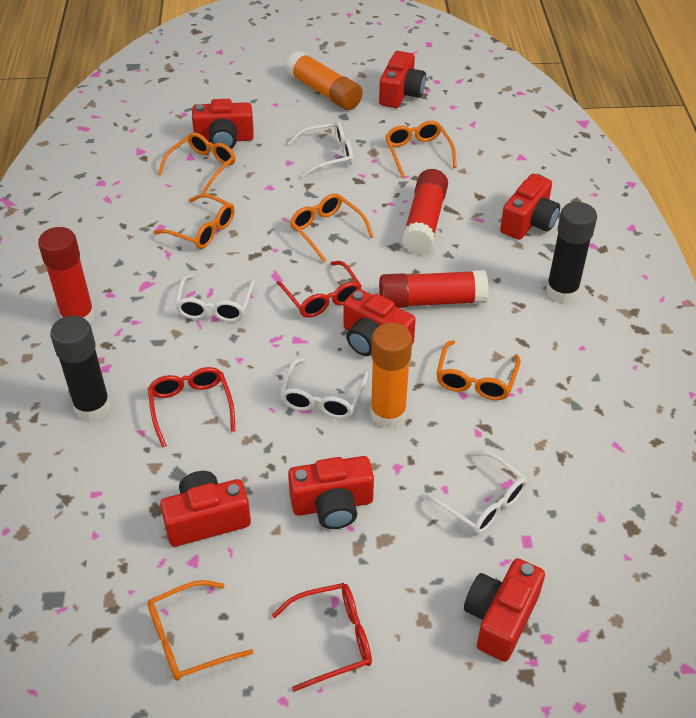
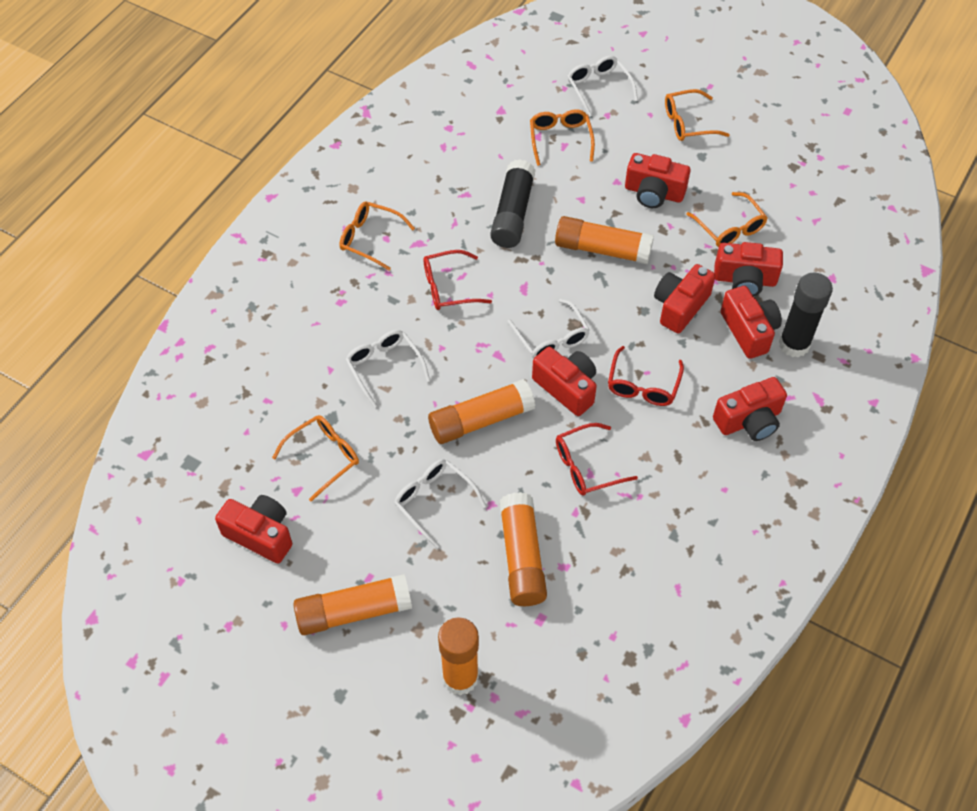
orange glasses: [147,580,253,681] [154,193,234,249] [158,132,236,194] [290,193,374,262] [385,121,457,178] [436,340,521,400] = 6 -> [272,415,359,502] [339,202,415,271] [530,109,595,166] [665,89,730,141] [686,192,768,247] = 5
orange glue stick: [286,51,363,110] [370,323,412,428] = 2 -> [293,574,412,635] [428,379,535,444] [438,617,479,695] [499,492,547,606] [555,216,654,265] = 5
red glue stick: [38,227,95,324] [379,270,489,308] [402,169,448,254] = 3 -> none = 0

